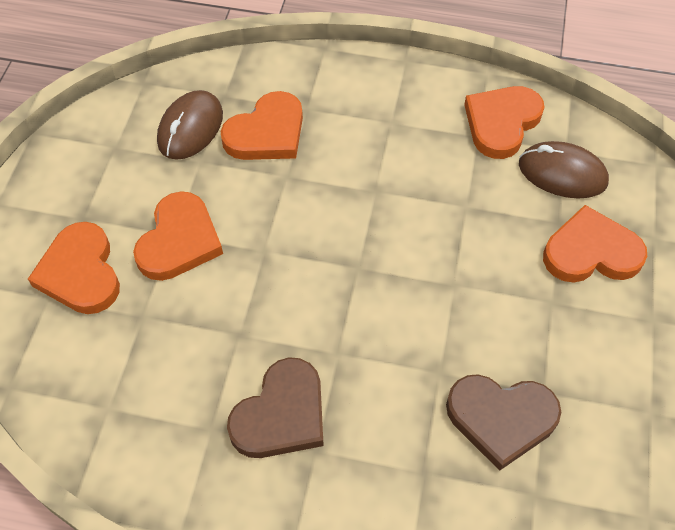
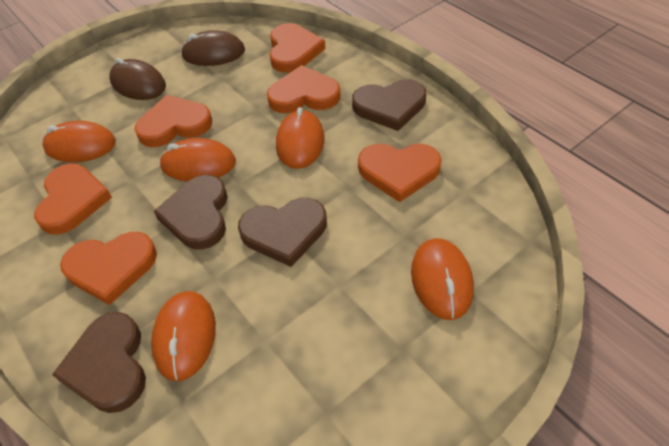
brown heart: [227,357,324,458] [446,374,561,471] = 2 -> [52,312,146,413] [154,175,228,250] [238,198,327,267] [352,79,426,131] = 4
orange heart: [28,222,120,314] [133,191,223,281] [220,91,303,160] [464,86,544,159] [543,205,647,283] = 5 -> [34,163,112,235] [60,232,157,305] [135,95,212,147] [267,65,341,113] [269,23,326,73] [358,143,442,202] = 6
orange mouse: none = 0 -> [42,121,116,162] [151,291,216,381] [159,138,236,182] [276,107,325,169] [411,238,474,320] = 5

